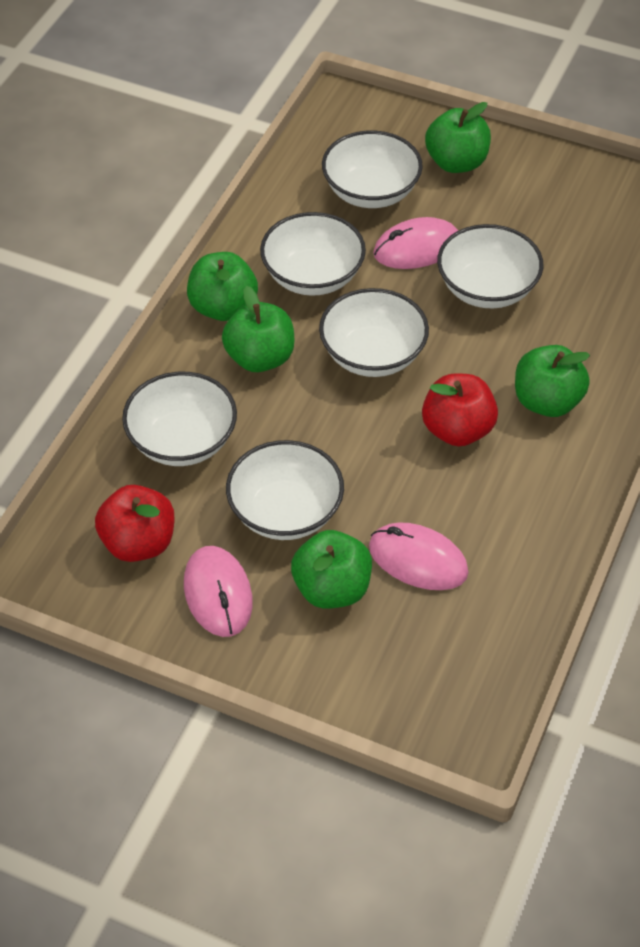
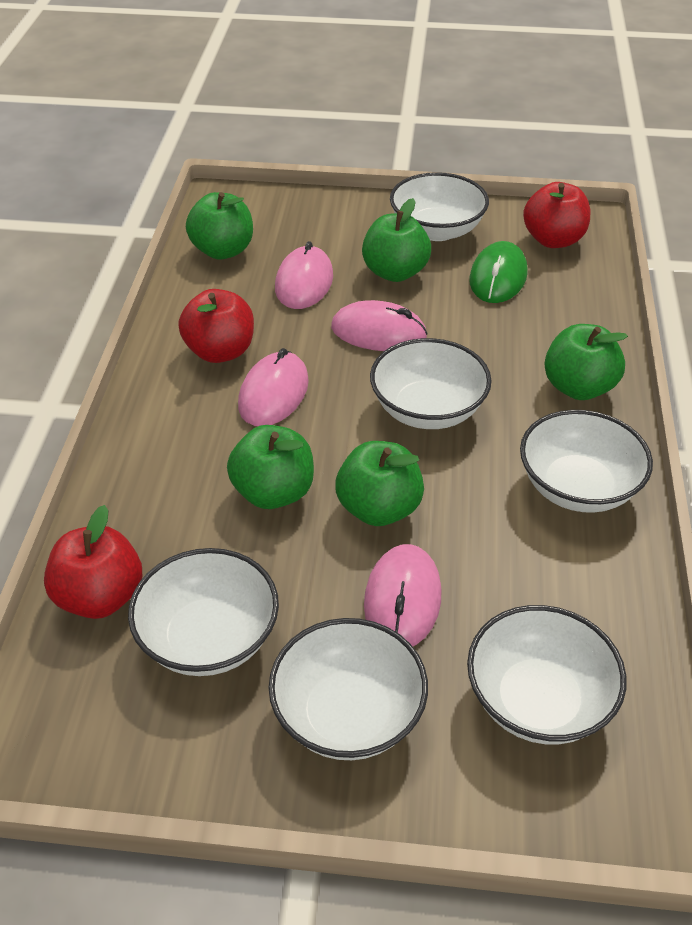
green mouse: none = 0 -> [469,241,528,303] = 1
pink mouse: [184,546,253,637] [369,522,469,590] [373,217,458,269] = 3 -> [238,348,309,426] [275,241,333,309] [331,300,428,351] [364,544,441,646] = 4
red apple: [95,485,175,562] [422,373,498,447] = 2 -> [44,505,142,619] [178,289,254,363] [523,182,590,248] = 3

